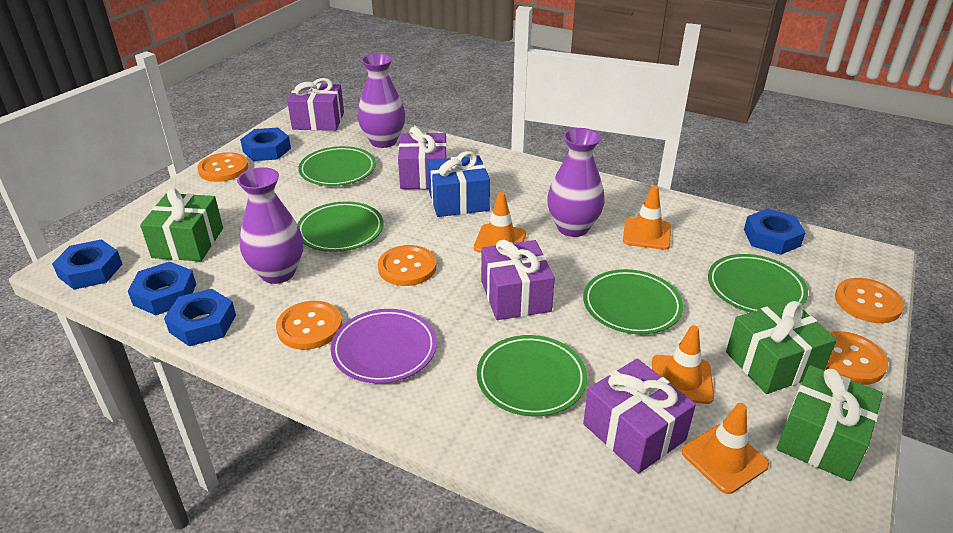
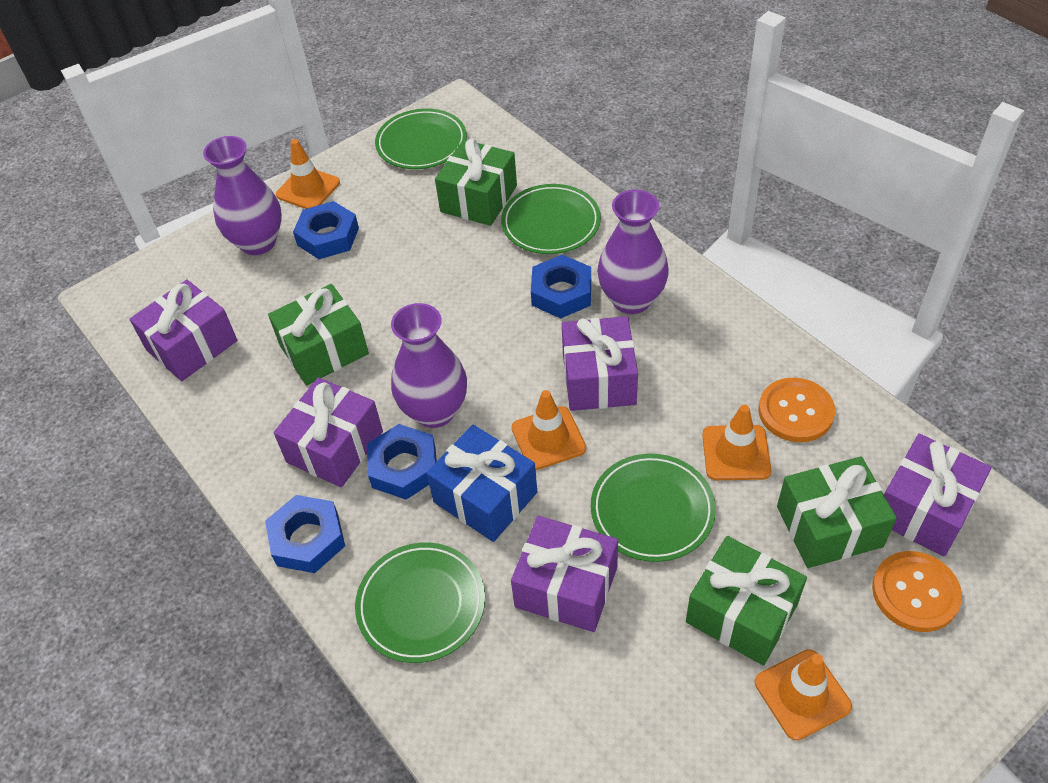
blue nut: [52,239,122,290] [128,262,196,315] [164,289,236,346] [240,128,291,161] [744,209,806,255] = 5 -> [265,495,345,573] [293,201,359,259] [367,424,437,500] [531,255,591,319] = 4
green gift: [140,188,223,261] [726,300,837,394] [776,365,883,481] = 3 -> [268,284,369,385] [435,139,517,226] [686,536,807,666] [777,456,897,568] = 4
green plate: [298,146,376,186] [298,201,383,252] [477,335,587,417] [583,269,683,334] [708,254,808,312] = 5 -> [355,543,485,663] [375,109,467,169] [501,184,601,254] [591,453,716,562] = 4
orange button: [197,152,248,182] [276,301,342,350] [378,245,436,286] [825,331,888,385] [835,278,904,323] = 5 -> [758,378,835,442] [872,551,962,632] = 2
purple gift: [287,78,344,131] [398,127,447,189] [481,240,555,320] [583,359,696,474] = 4 -> [129,279,237,381] [274,377,383,487] [511,516,618,632] [562,316,638,411] [884,434,992,557] = 5
purple plate: [331,309,437,383] = 1 -> none = 0

